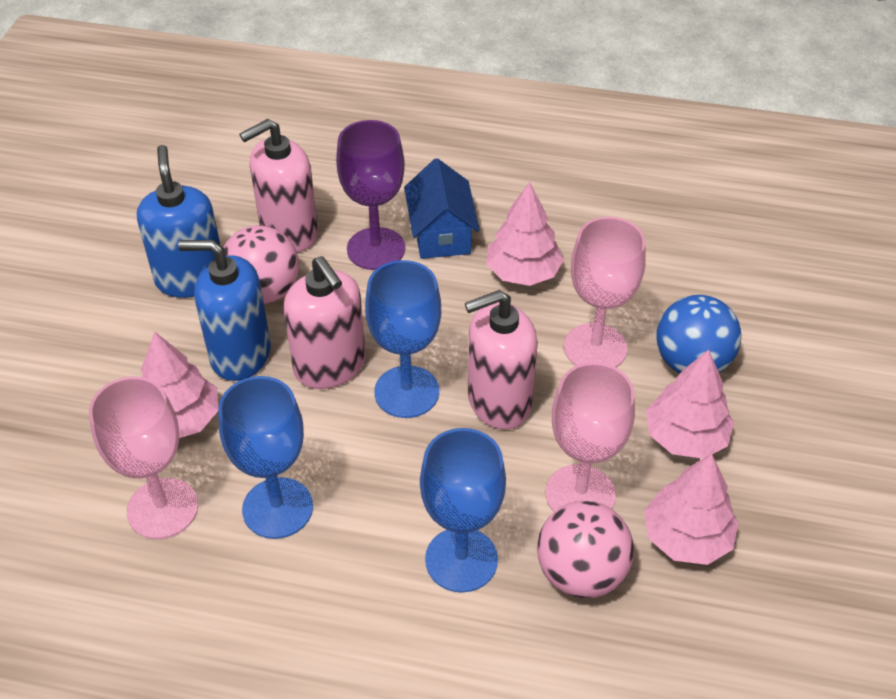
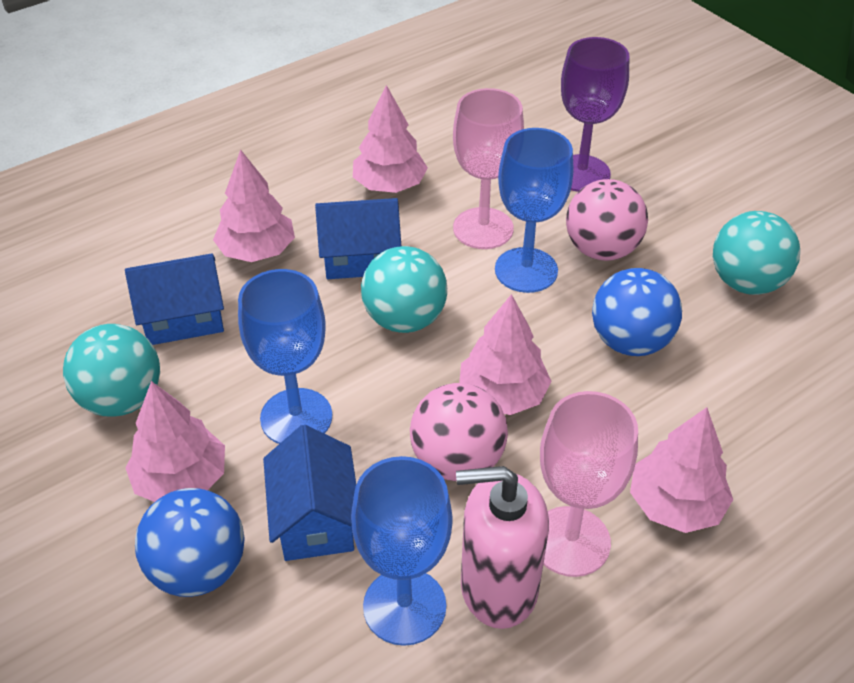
blue ball: [657,295,741,373] = 1 -> [135,488,245,597] [592,268,682,356] = 2
blue house: [404,158,480,259] = 1 -> [125,254,224,345] [263,425,356,561] [315,198,401,279] = 3
blue soap dispenser: [137,145,220,298] [178,240,271,381] = 2 -> none = 0
pink goblet: [89,377,198,539] [546,362,635,512] [564,217,646,368] = 3 -> [453,88,524,249] [540,391,638,577] = 2
pink soap dispenser: [239,119,318,252] [283,256,366,389] [465,290,538,429] = 3 -> [456,466,549,629] = 1
pink tree: [141,332,218,438] [486,182,564,286] [644,454,739,565] [646,350,734,459] = 4 -> [125,381,225,502] [213,149,295,262] [353,85,428,193] [459,294,552,415] [630,407,733,533] = 5
turquoise ball: none = 0 -> [63,324,160,417] [361,246,447,333] [713,211,800,295] = 3

